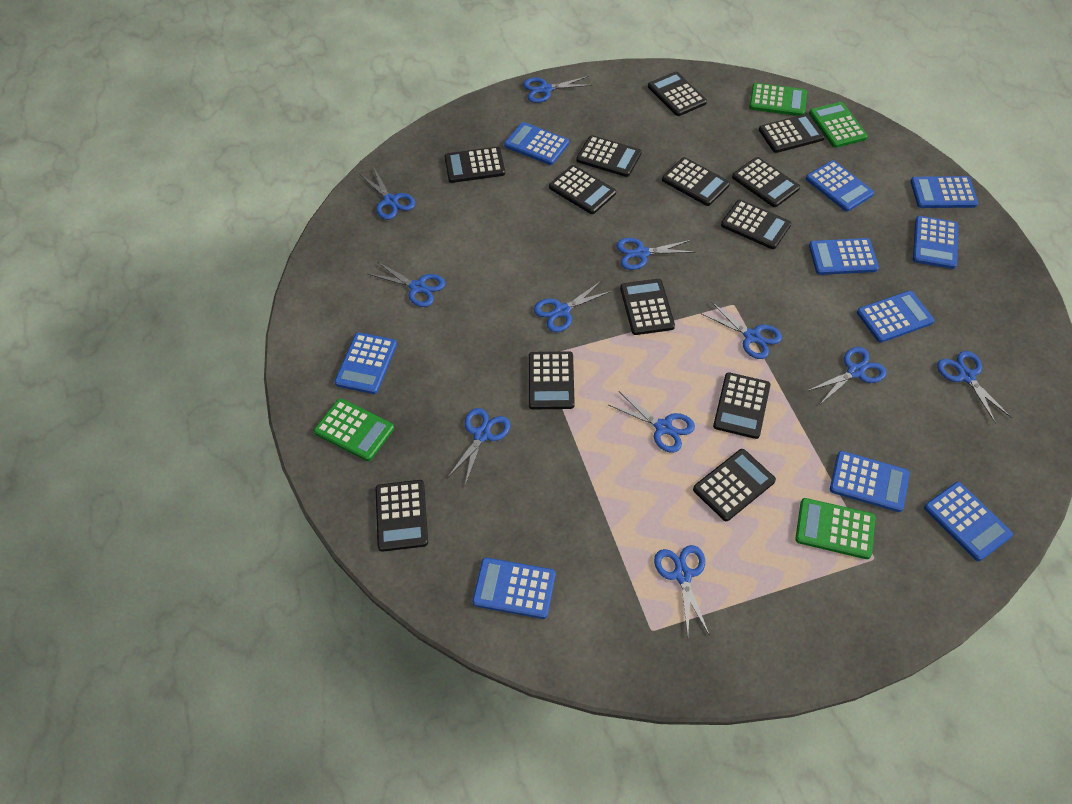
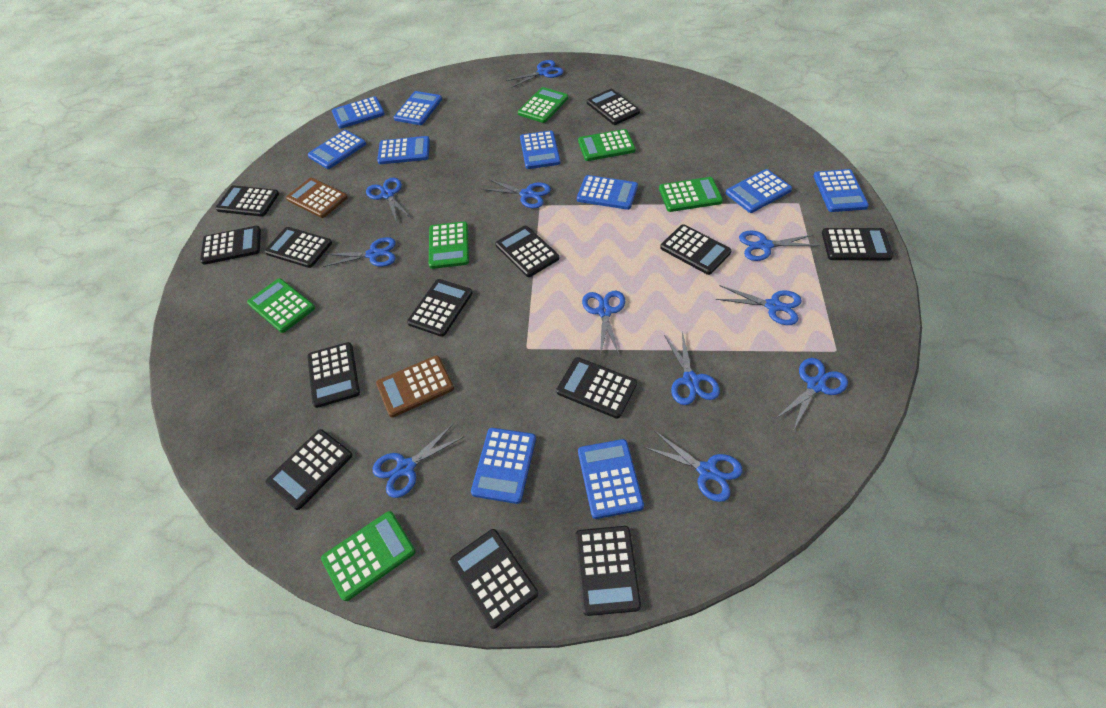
brown calculator: none = 0 -> [286,178,348,218] [376,356,454,417] = 2
green calculator: [314,398,394,461] [749,83,807,116] [795,498,876,559] [809,102,868,148] = 4 -> [247,278,315,333] [321,511,415,601] [429,221,469,269] [518,87,568,123] [578,129,636,161] [659,177,723,212] = 6

